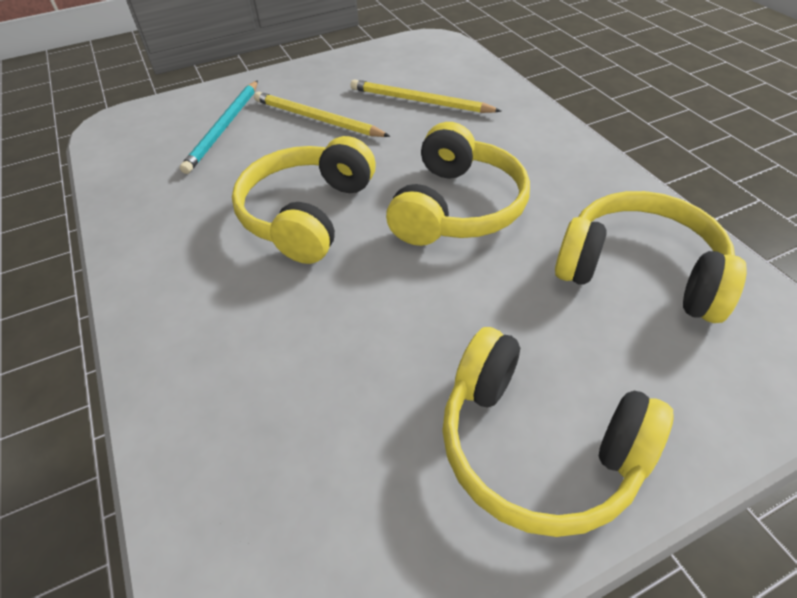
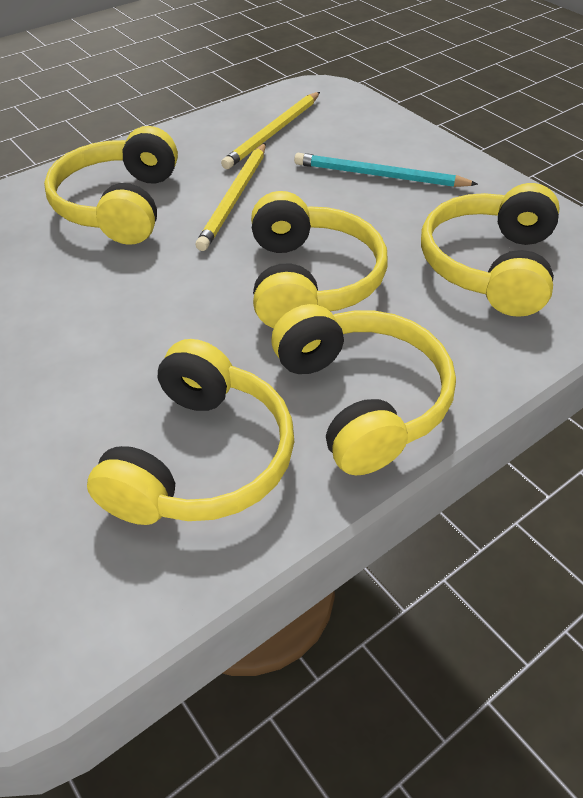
yellow headphones: [232,136,376,264] [386,122,530,246] [442,327,673,537] [555,191,746,323] = 4 -> [44,126,178,245] [87,339,294,525] [251,191,388,328] [271,304,456,475] [421,183,560,317] = 5

